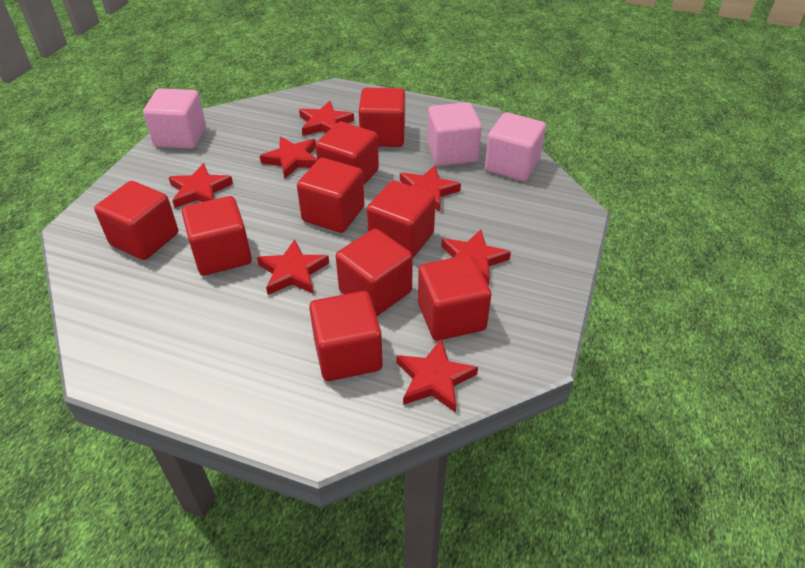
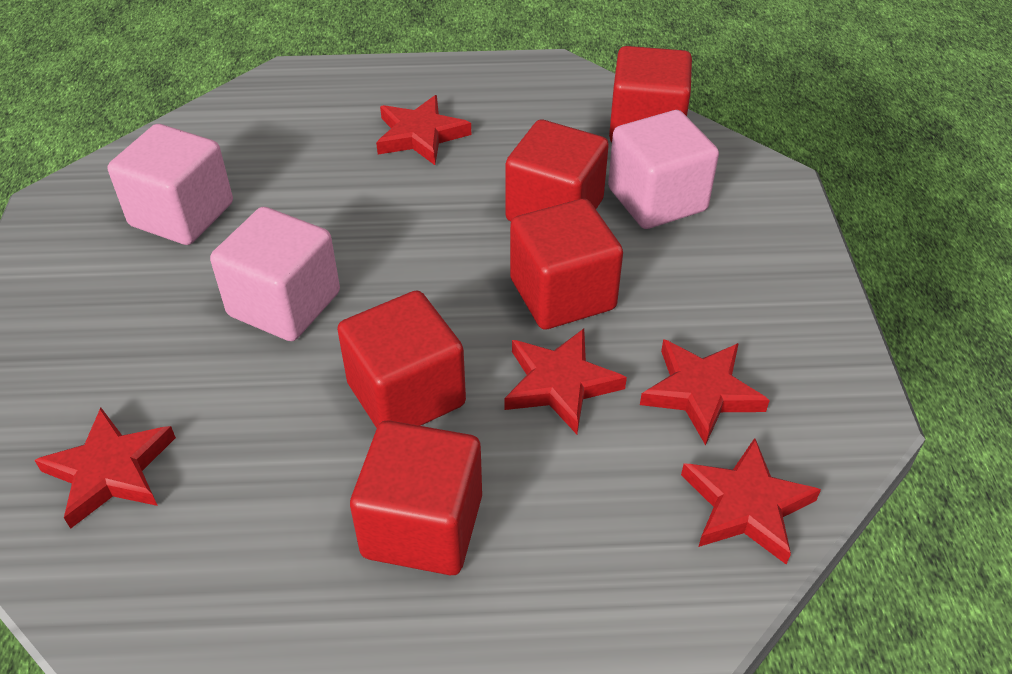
red cube: [94,181,178,260] [182,196,252,276] [297,158,365,233] [309,291,383,381] [315,122,379,185] [336,229,413,316] [359,87,405,147] [367,181,436,258] [418,255,491,341] = 9 -> [337,290,466,428] [350,420,482,575] [505,120,609,221] [510,199,623,330] [609,46,692,142] = 5
red star: [168,163,233,208] [257,239,329,295] [260,136,317,178] [299,101,354,136] [396,339,478,413] [400,165,461,212] [442,229,511,285] = 7 -> [34,407,176,529] [376,95,471,165] [505,329,627,434] [640,339,770,445] [681,438,821,565] = 5

